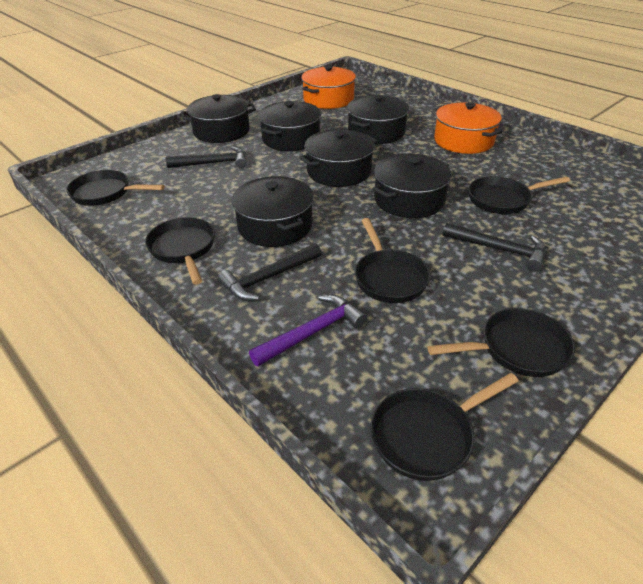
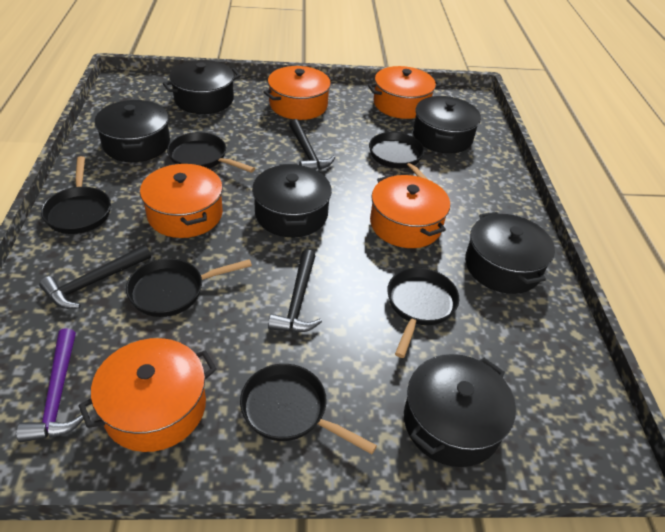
orange pot: [301,65,356,109] [434,102,503,154] = 2 -> [79,338,217,452] [140,163,223,238] [264,66,333,120] [368,66,441,119] [370,174,450,248] = 5

